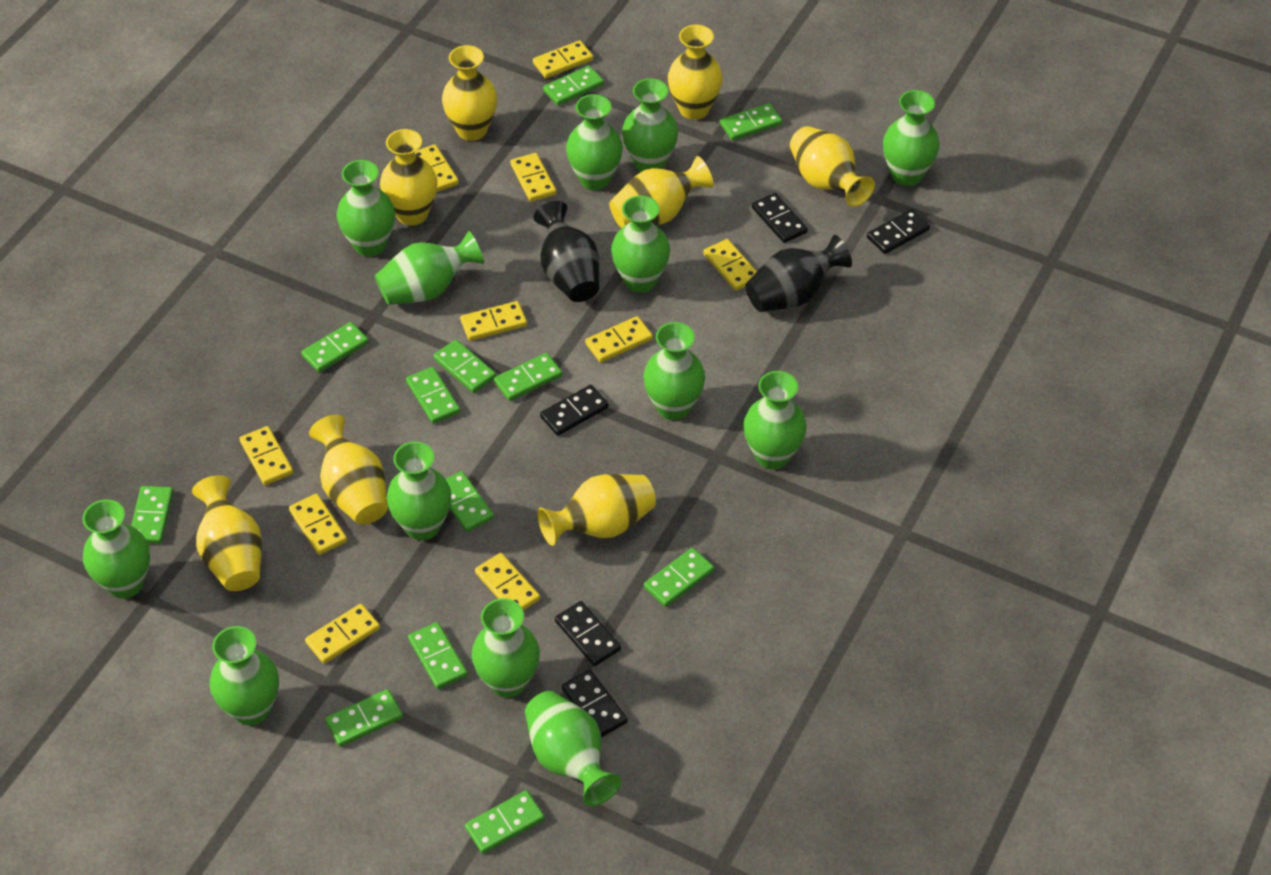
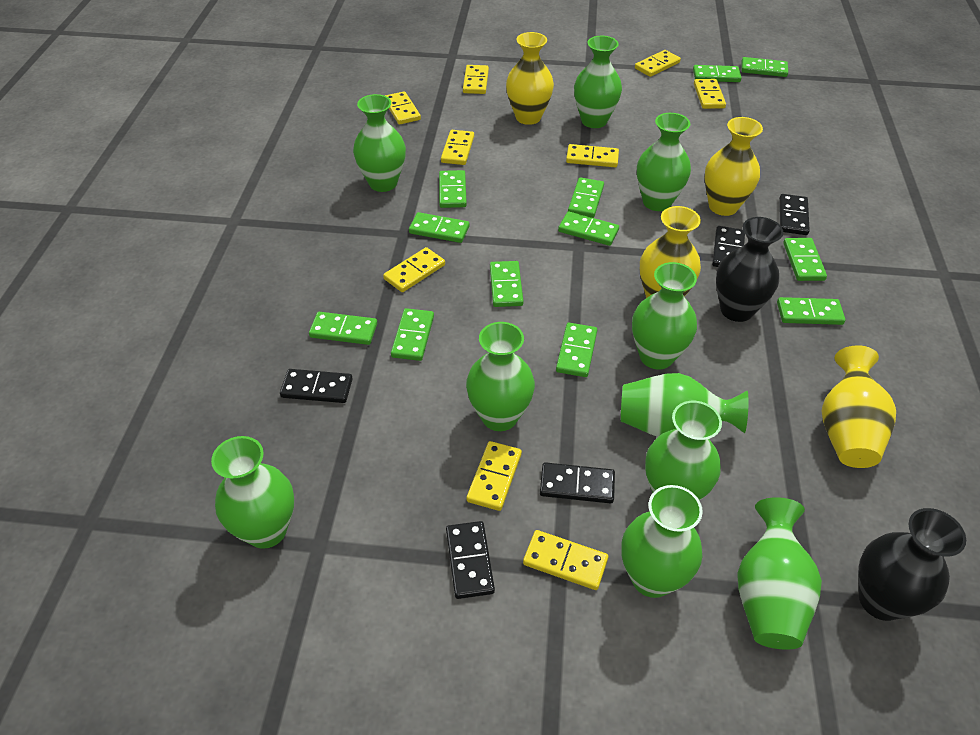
green vase: [82,499,150,598] [209,626,279,725] [337,160,395,257] [375,231,484,305] [387,442,451,540] [472,598,540,698] [525,691,621,806] [566,94,623,190] [611,195,670,293] [622,78,678,172] [643,322,705,420] [744,371,807,469] [883,90,940,186] = 13 -> [211,436,294,549] [353,94,406,192] [466,322,535,431] [574,36,622,128] [621,373,748,437] [621,485,703,598] [632,262,697,369] [637,113,691,211] [645,401,722,501] [737,497,822,650] = 10
yellow domino: [239,426,293,485] [289,493,347,555] [305,604,380,664] [415,144,459,192] [460,301,527,341] [475,553,540,610] [510,153,557,202] [533,40,593,78] [585,316,653,363] [703,239,757,291] = 10 -> [383,247,445,292] [385,91,421,124] [441,130,474,165] [463,65,489,94] [467,441,522,511] [523,530,608,590] [566,144,619,167] [635,50,681,77] [694,79,726,109] = 9
yellow vase: [192,475,262,591] [309,414,388,525] [380,129,437,226] [442,45,497,141] [538,474,656,546] [609,156,714,228] [668,25,723,120] [790,126,875,207] = 8 -> [506,32,554,125] [640,206,701,298] [705,117,763,216] [822,345,896,468] = 4

